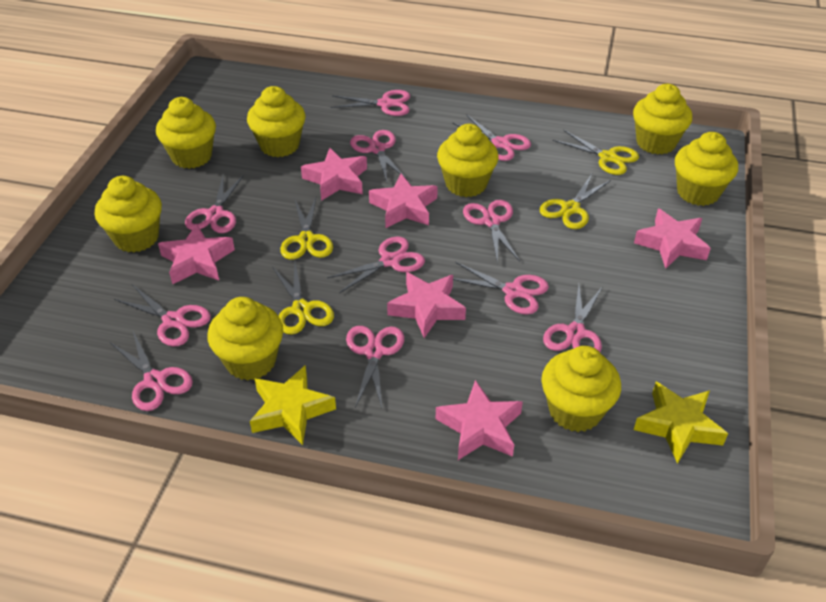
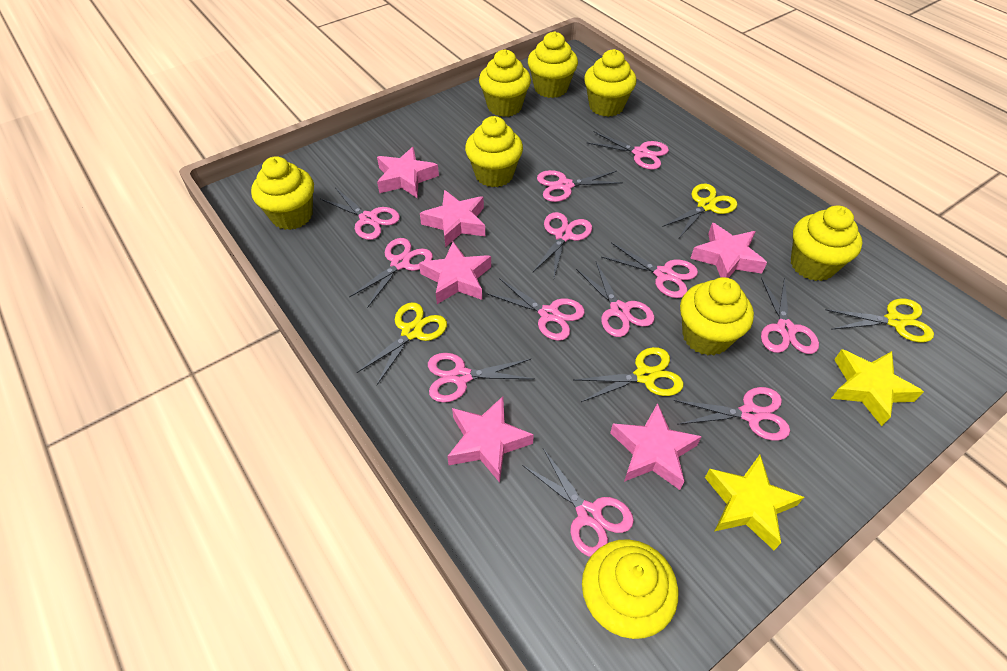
pink scissors: [110,329,193,411] [114,284,211,347] [185,176,243,233] [327,236,425,293] [331,90,410,116] [346,326,404,408] [350,130,407,181] [453,114,531,161] [453,262,549,315] [463,200,520,263] [543,284,603,352] = 11 -> [320,188,400,240] [349,238,433,308] [428,353,534,402] [486,278,585,341] [522,448,634,557] [532,212,592,277] [537,170,623,202] [576,262,655,337] [587,132,669,170] [602,242,698,298] [674,387,790,441] [761,277,819,354] = 12

